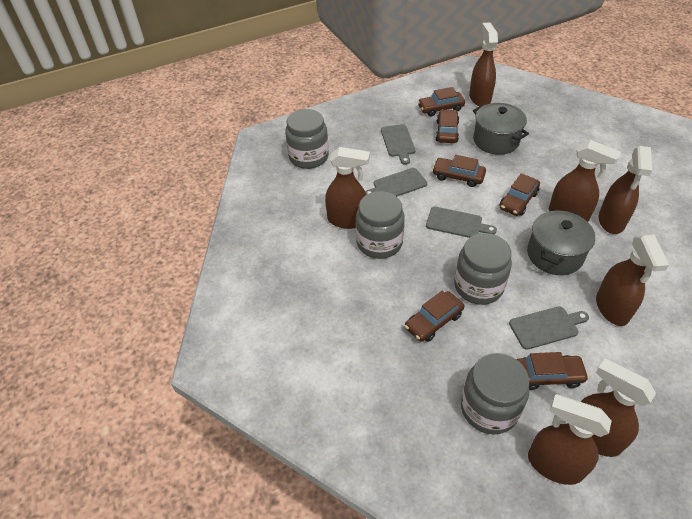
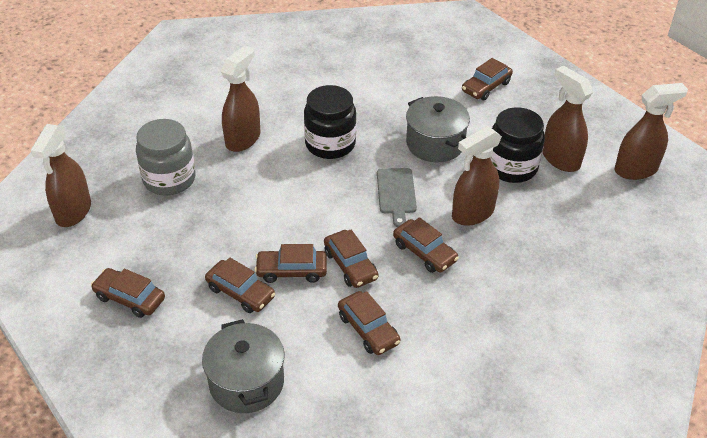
black jar: none = 0 -> [304,85,356,159] [490,107,545,183] = 2
brown car: [405,291,464,342] [418,87,465,116] [432,155,486,187] [435,109,459,143] [500,173,540,216] [516,352,589,390] = 6 -> [91,268,165,318] [205,257,275,313] [255,244,327,283] [324,229,379,288] [338,291,400,355] [393,217,459,273] [462,58,513,100] = 7
brown spray bottle: [325,147,370,229] [469,22,498,106] [528,394,612,485] [549,140,621,222] [581,358,656,457] [596,234,669,326] [598,146,652,234] = 7 -> [31,124,91,227] [221,45,260,152] [452,126,502,226] [543,66,593,172] [615,83,688,180] = 5
grey cutting board: [365,168,427,196] [381,124,415,165] [426,207,497,238] [509,306,589,350] = 4 -> [377,168,417,227] = 1
grey jar: [285,109,329,169] [356,191,405,259] [454,233,512,305] [461,353,529,434] = 4 -> [136,119,195,196] = 1

